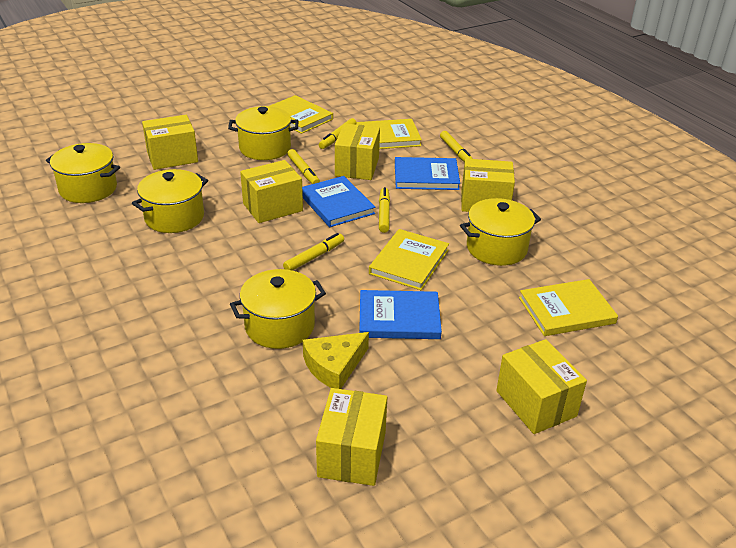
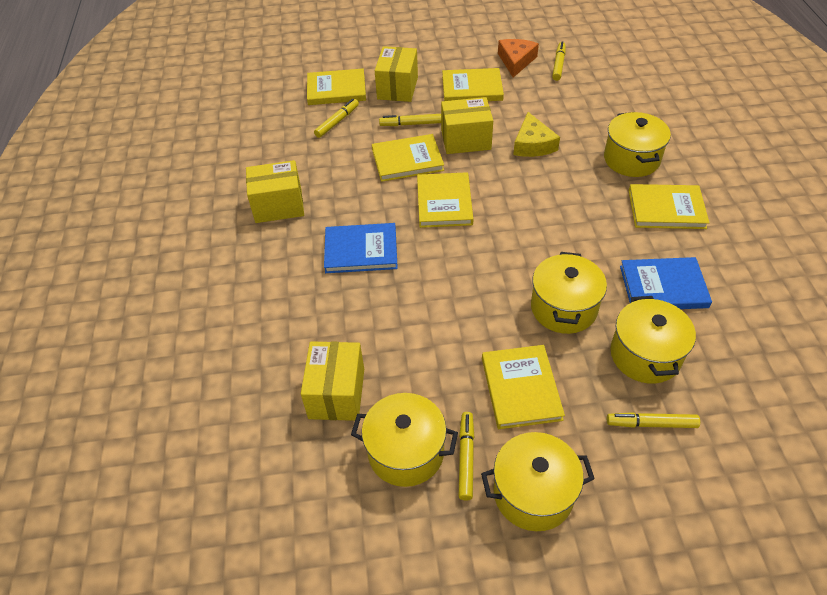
blue book: [302,176,375,227] [359,290,442,339] [395,157,460,190] = 3 -> [324,223,398,273] [620,257,712,309] = 2
orange cheese: none = 0 -> [498,39,539,78] = 1
yellow book: [270,95,333,134] [356,119,422,149] [369,229,449,290] [519,279,618,336] = 4 -> [307,68,366,105] [372,134,444,182] [417,172,473,228] [442,68,504,101] [482,345,565,429] [628,184,709,229] = 6
yellow box: [142,115,198,170] [240,160,303,223] [316,388,387,486] [335,123,380,180] [461,159,515,212] [496,339,587,434] = 6 -> [246,160,304,223] [301,341,364,421] [375,46,418,102] [441,97,493,154] = 4

